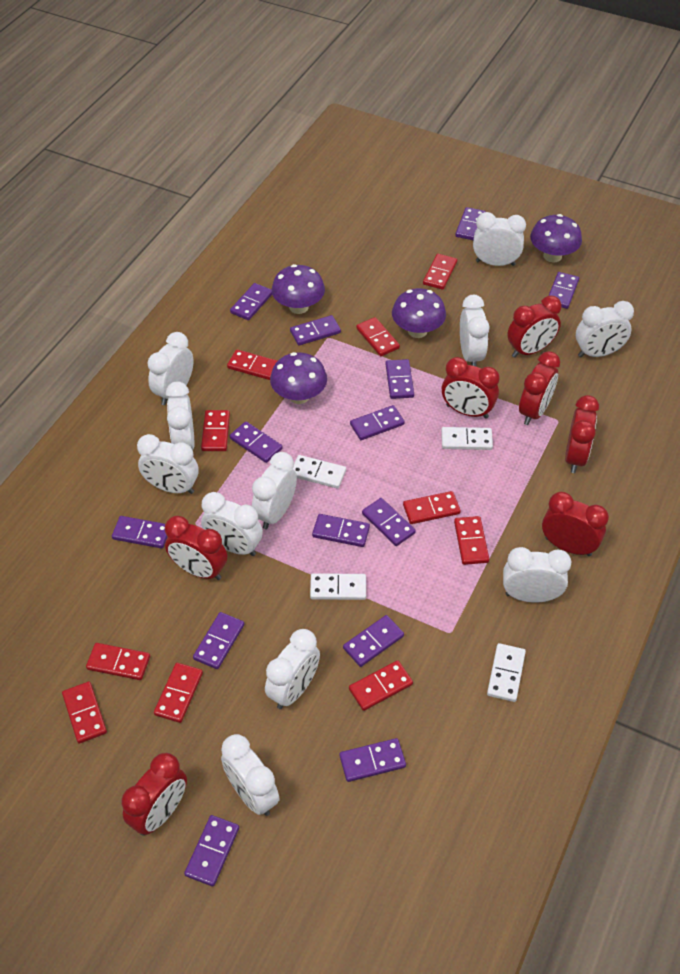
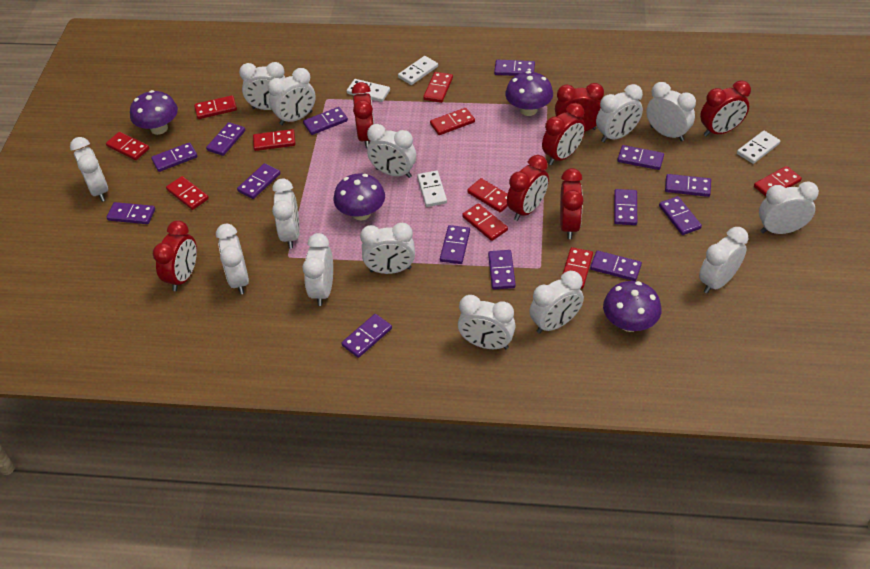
white clock: [137,434,199,494] [148,332,194,405] [166,381,195,450] [201,492,263,556] [221,734,279,816] [252,452,297,529] [265,629,320,709] [460,295,490,366] [473,212,526,266] [503,547,571,603] [576,301,634,357] = 11 -> [70,137,108,202] [216,224,249,294] [239,62,286,110] [268,68,316,125] [272,179,300,249] [303,233,333,306] [360,223,415,274] [367,124,416,178] [458,295,516,349] [529,271,584,334] [596,84,643,143] [646,82,696,141] [699,227,749,294] [759,181,819,234] = 14

